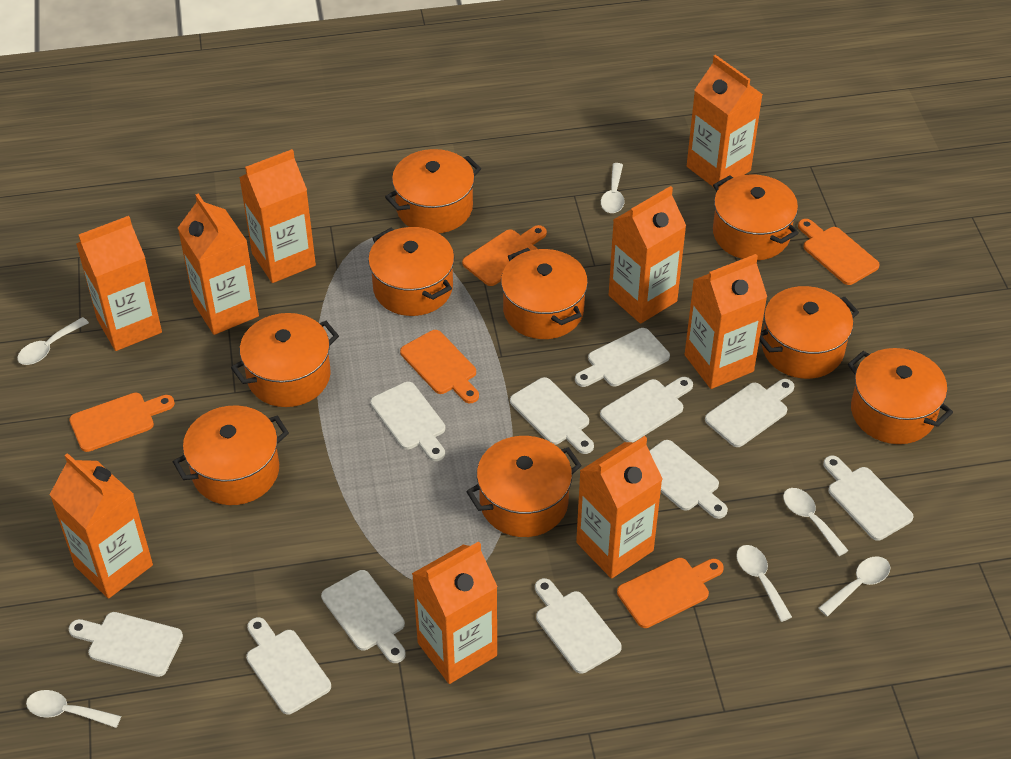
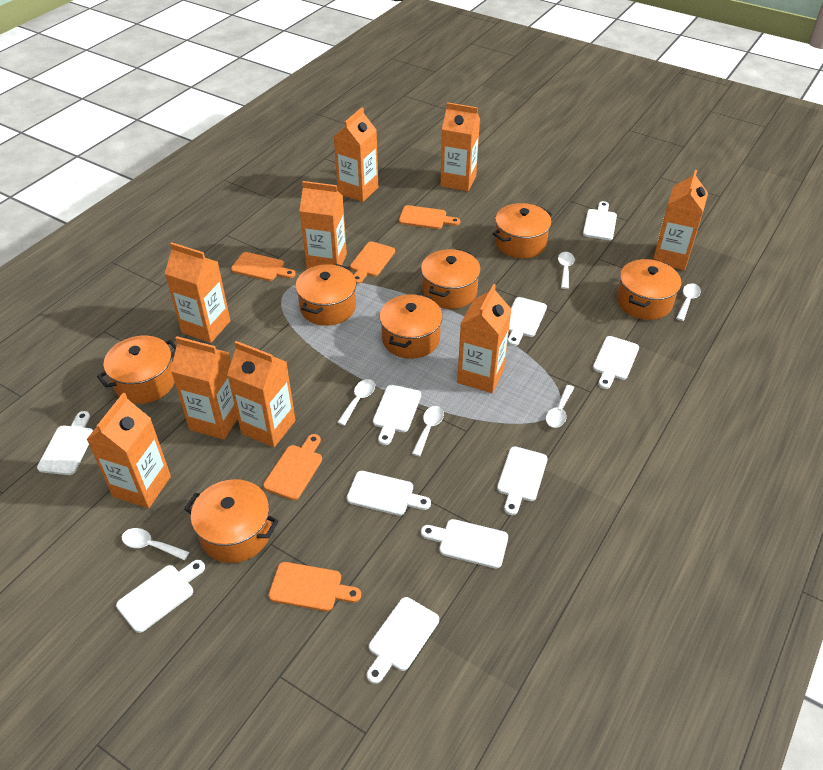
orange pot: [173,405,289,505] [231,313,339,407] [368,227,454,316] [385,149,481,233] [466,436,582,537] [501,248,588,339] [713,174,799,260] [759,286,859,379] [848,348,953,444] = 9 -> [97,336,176,404] [184,479,278,563] [296,264,356,326] [379,293,443,359] [421,249,481,309] [493,203,552,258] [617,259,681,320] = 7
white cutting board: [68,612,183,677] [246,617,331,714] [321,570,406,663] [370,382,445,461] [510,377,594,454] [535,578,622,674] [575,328,670,387] [600,377,693,442] [649,440,728,519] [705,379,794,447] [823,456,914,541] = 11 -> [37,411,93,475] [116,560,205,633] [347,471,431,516] [367,597,439,684] [373,385,421,445] [421,519,508,569] [497,446,548,515] [508,297,547,346] [583,201,617,240] [593,336,639,389] = 10

